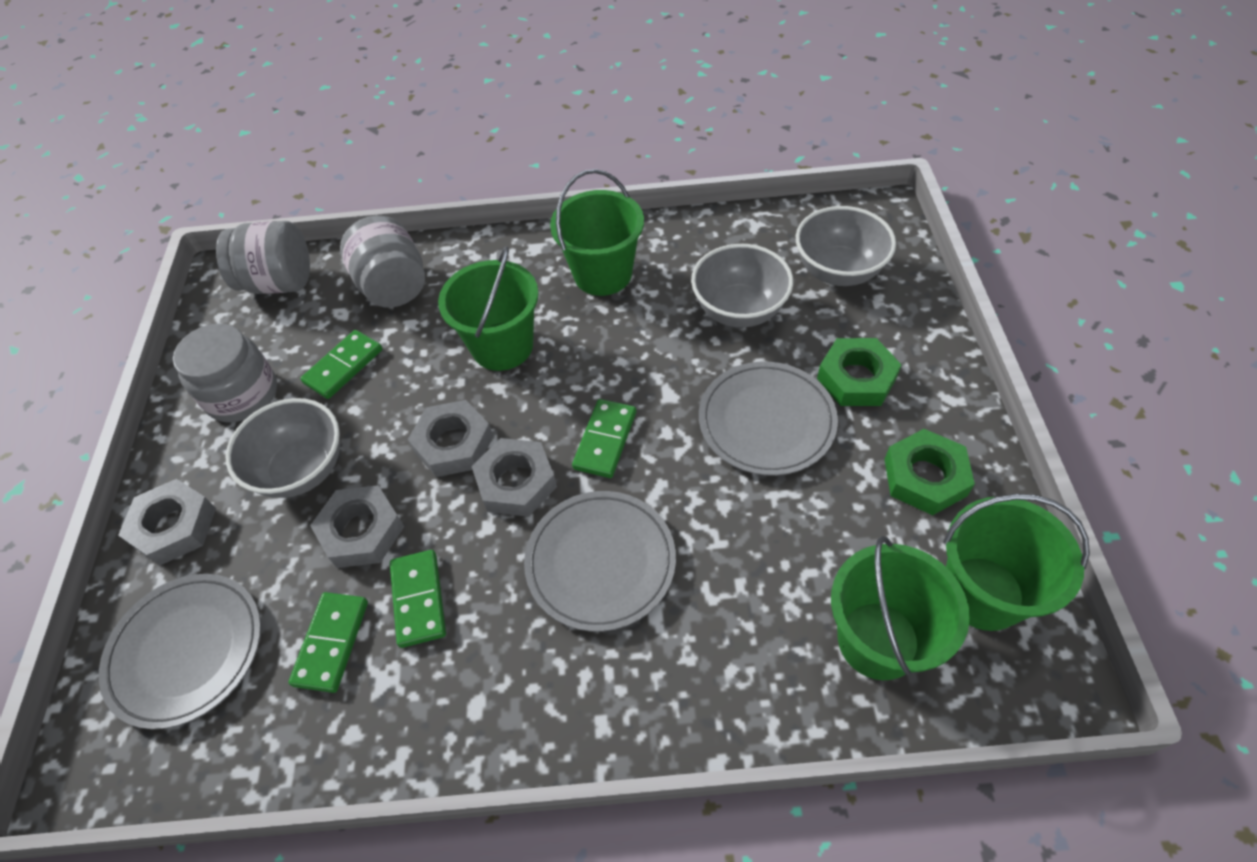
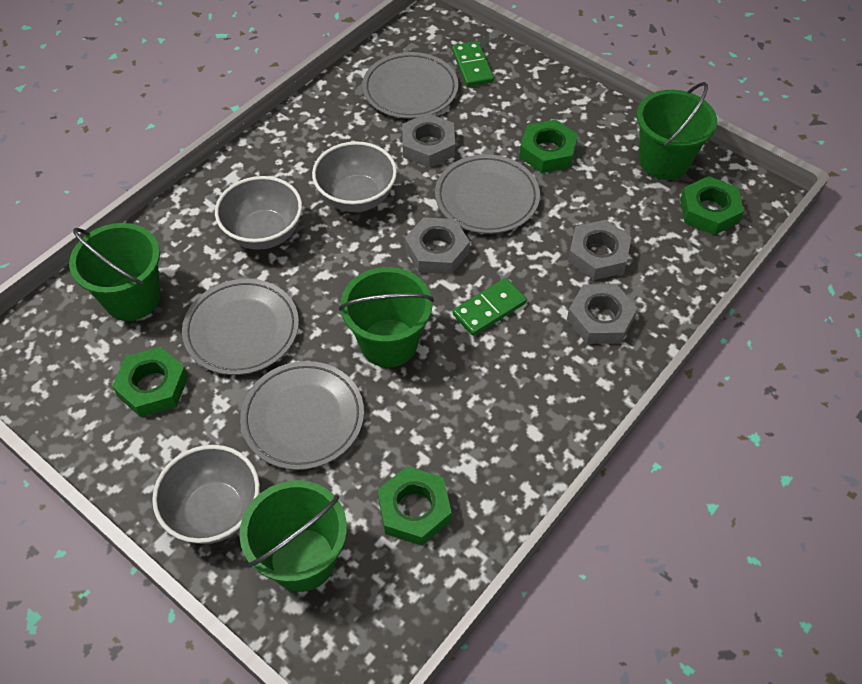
green domino: [288,592,368,693] [300,330,382,399] [390,550,446,648] [572,399,636,478] = 4 -> [452,41,494,87] [453,278,527,336] = 2
green nut: [817,338,902,406] [885,429,975,515] = 2 -> [112,347,188,417] [377,466,452,546] [519,120,578,173] [680,176,744,235] = 4
grey jar: [173,323,277,422] [216,221,310,294] [340,216,425,308] = 3 -> none = 0
grey plate: [99,574,261,729] [524,491,676,632] [699,362,838,476] = 3 -> [182,279,299,375] [240,361,364,470] [362,52,458,119] [435,154,540,234] = 4

